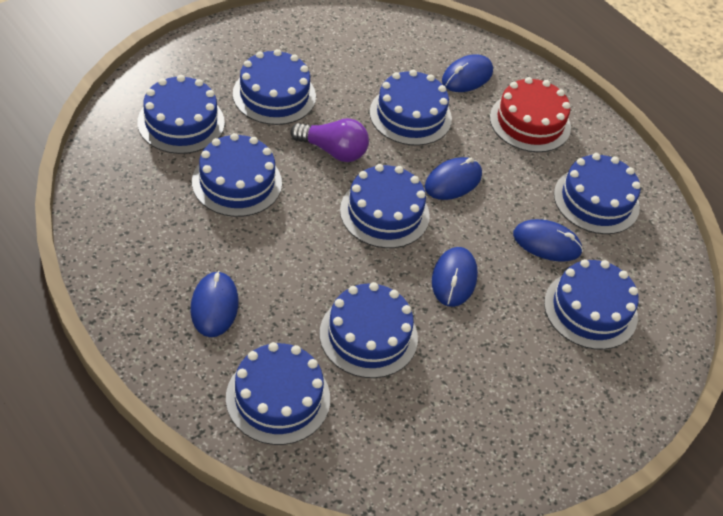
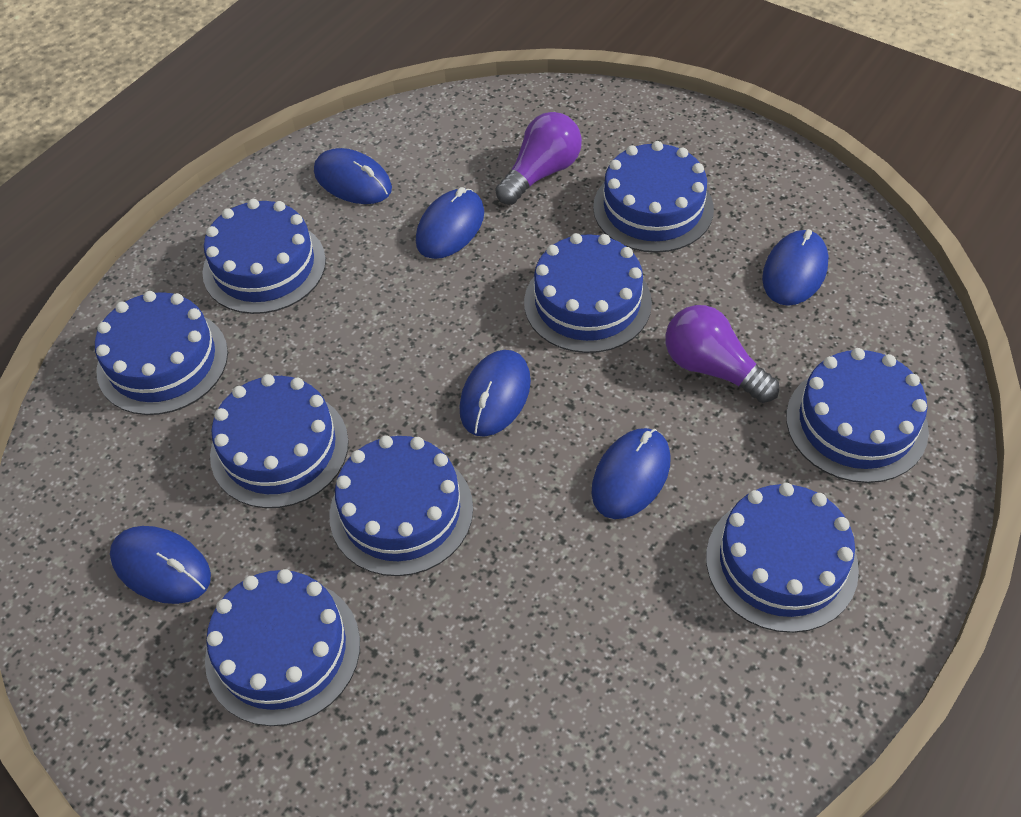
blue mouse: [190,271,239,337] [425,157,482,200] [432,247,478,307] [442,54,493,92] [513,219,583,262] = 5 -> [110,526,211,604] [314,148,392,204] [416,187,484,259] [460,350,531,437] [591,428,670,519] [762,229,828,306] = 6
purple light bulb: [290,118,369,162] = 1 -> [495,112,582,205] [665,305,779,403] = 2
red cake: [490,77,571,152] = 1 -> none = 0

